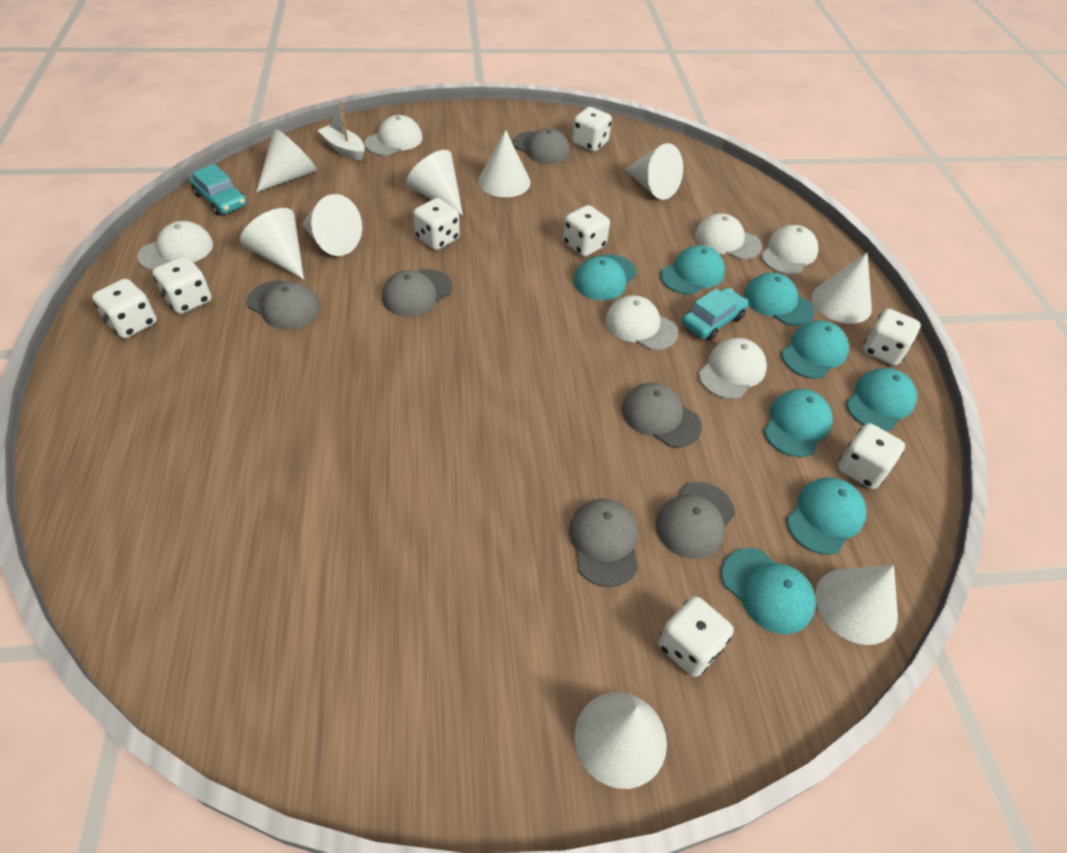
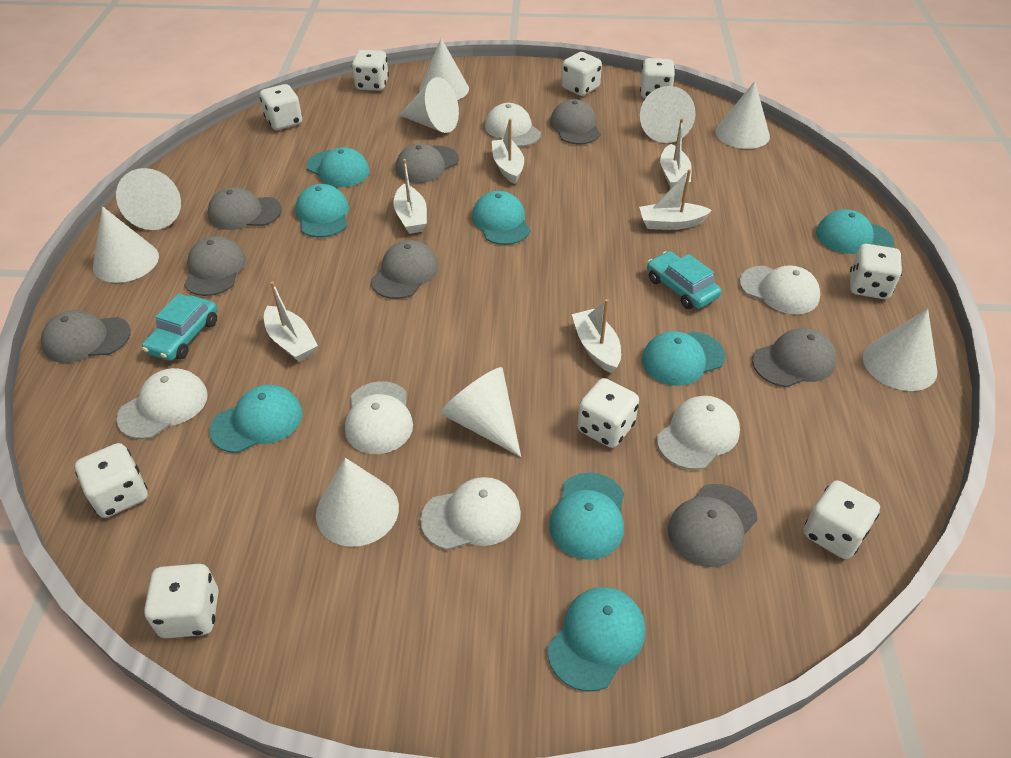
grey cap: [247,281,320,329] [382,269,452,316] [513,128,570,164] [569,498,638,587] [622,382,702,448] [656,482,735,559] = 6 -> [41,310,131,363] [184,236,246,296] [208,187,282,230] [371,240,438,299] [396,143,459,183] [550,99,600,144] [668,484,757,567] [752,328,837,387] = 8
white boat: [318,100,365,160] = 1 -> [264,281,318,362] [393,159,427,234] [492,118,524,184] [572,299,621,373] [639,169,712,230] [660,118,692,190] = 6
white dice: [92,279,157,338] [152,256,211,314] [413,198,460,250] [563,205,610,257] [572,107,612,152] [658,596,734,677] [837,423,905,489] [863,309,921,366] = 8 -> [75,443,148,518] [144,564,219,638] [260,84,302,130] [352,50,389,91] [561,52,602,96] [577,378,639,448] [640,58,675,99] [804,480,880,559] [850,244,902,299] = 9

